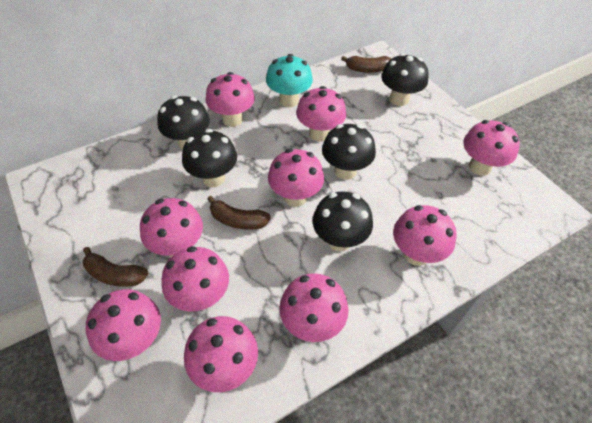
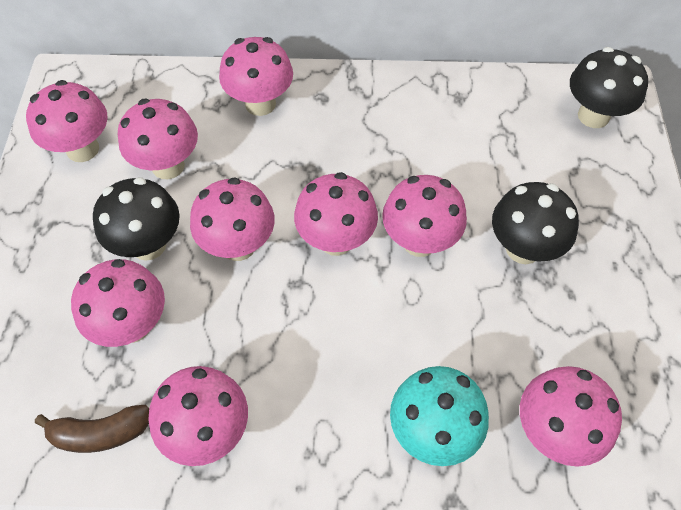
black mushroom: [157,96,210,150] [182,129,237,187] [312,191,373,251] [322,124,376,180] [381,53,429,106] = 5 -> [93,177,180,261] [492,182,579,264] [570,47,648,128] = 3
brown banana: [83,247,149,287] [207,196,271,230] [341,56,392,73] = 3 -> [35,405,149,453] = 1
pink mushroom: [86,289,161,361] [140,198,203,257] [162,246,229,312] [184,316,258,392] [206,72,255,127] [268,149,324,207] [279,273,349,342] [296,86,346,141] [393,205,457,266] [463,120,520,176] = 10 -> [26,80,108,162] [71,259,165,347] [118,99,198,179] [149,366,248,466] [190,177,275,261] [219,37,293,116] [294,172,378,256] [382,175,467,257] [520,366,622,467] = 9

